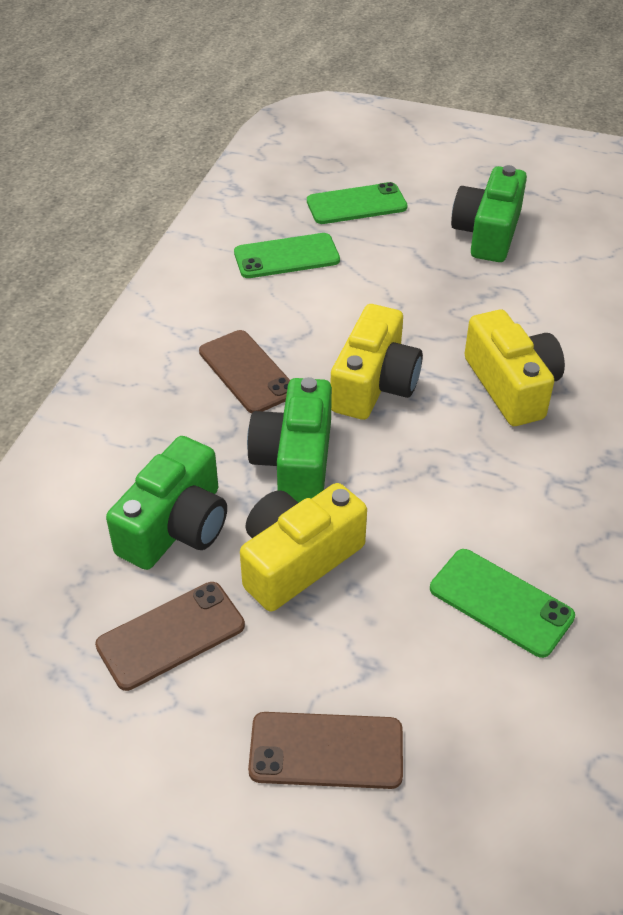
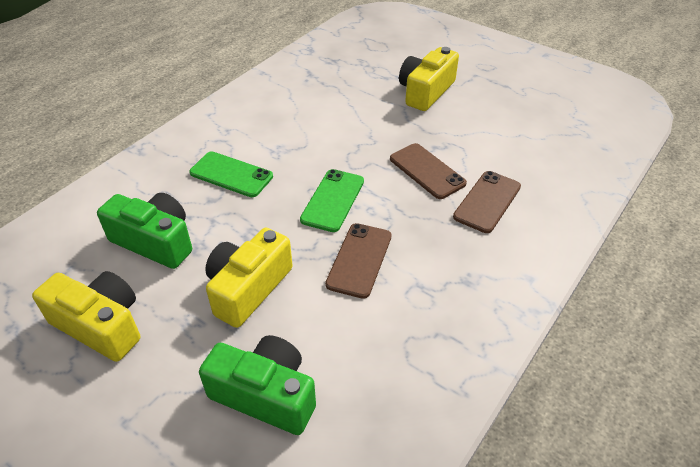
green camera: [106,436,227,570] [247,377,332,503] [451,165,527,262] = 3 -> [97,193,192,269] [199,335,316,435] = 2
green phone: [234,233,340,278] [307,182,408,224] [430,549,575,658] = 3 -> [189,151,273,197] [300,169,364,232] = 2

